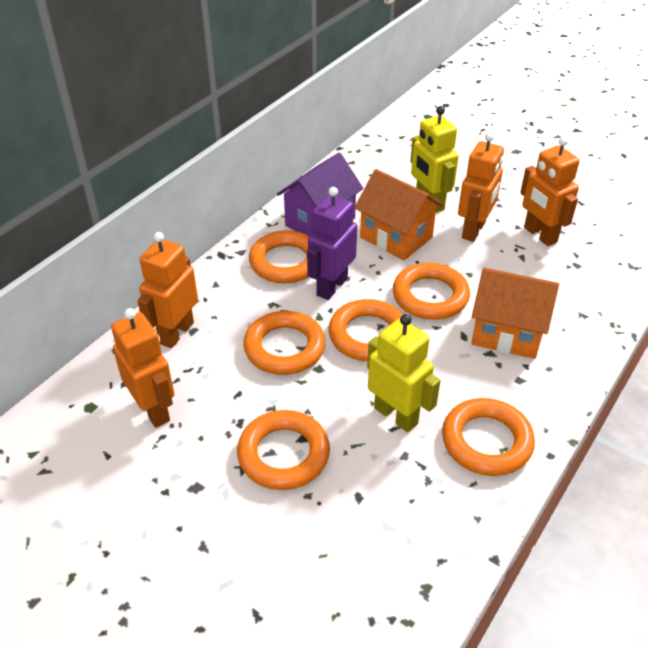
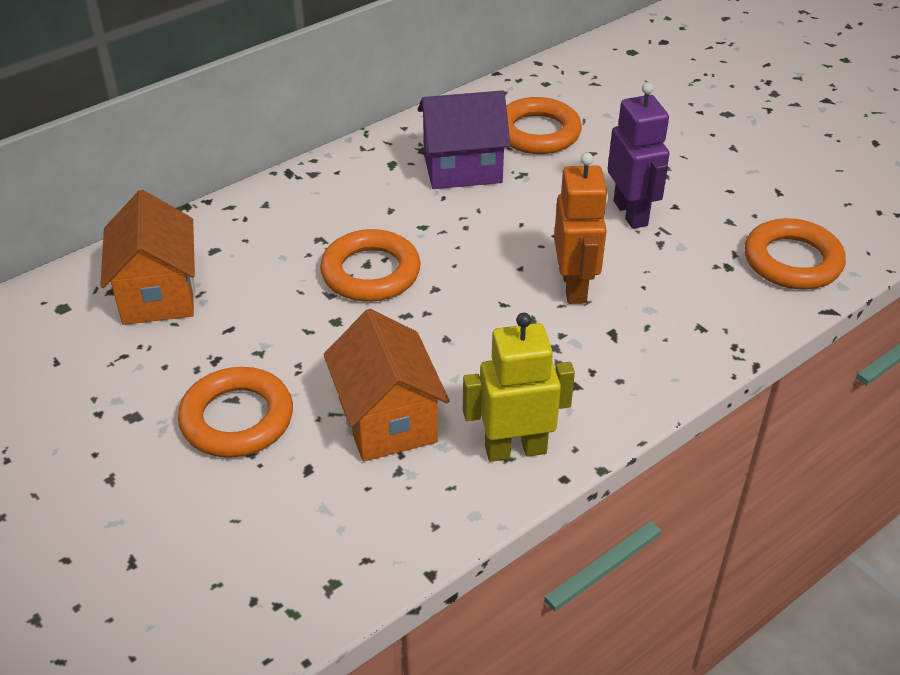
orange ring: [237,410,330,490] [243,311,326,375] [249,230,310,284] [329,299,403,361] [393,262,470,320] [442,398,535,476] = 6 -> [178,367,293,458] [320,229,421,302] [506,97,582,154] [744,218,846,289] = 4
orange robot: [111,308,174,428] [137,232,198,348] [458,132,504,242] [520,137,580,246] = 4 -> [554,153,608,304] = 1
yellow robot: [367,314,440,432] [410,106,459,212] = 2 -> [463,313,575,462] = 1

